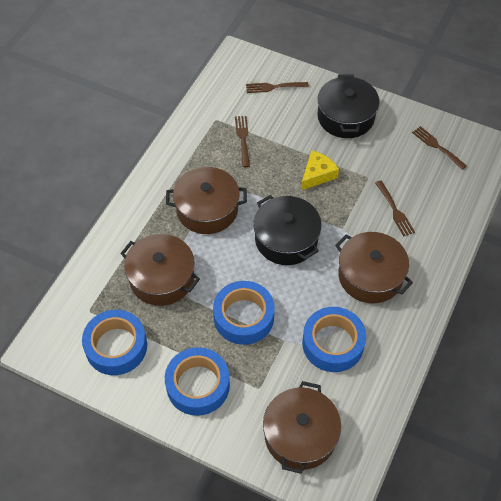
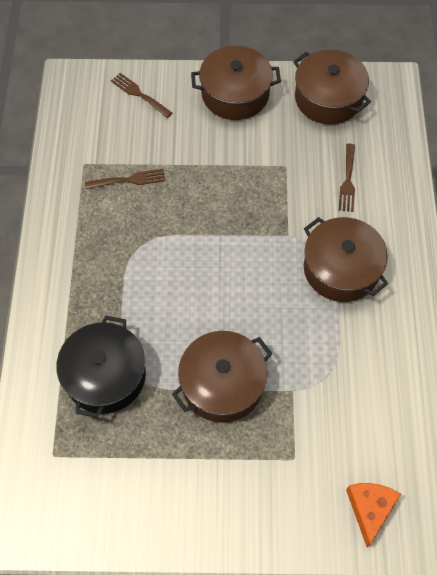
black pot: [253,195,322,265] [317,74,379,138] = 2 -> [57,315,146,418] = 1
blue tape: [82,310,147,375] [165,347,230,416] [213,281,275,345] [302,307,366,372] = 4 -> none = 0
brown fork: [235,116,250,167] [246,82,309,93] [375,180,415,236] [412,126,467,170] = 4 -> [85,169,165,189] [111,73,172,118] [339,144,355,212] = 3
orange cheese: none = 0 -> [346,483,401,547] = 1
yellow cheese: [301,150,339,190] = 1 -> none = 0

